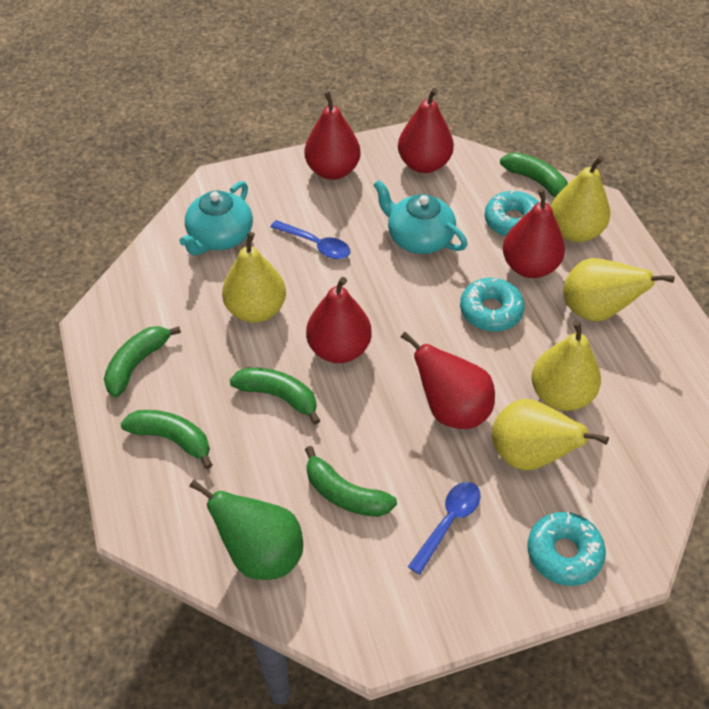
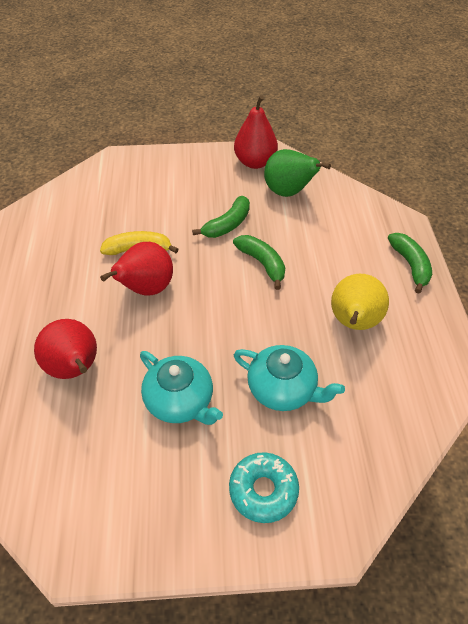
blue spoon: [270,220,350,259] [408,482,481,575] = 2 -> none = 0
green banana: [104,326,181,397] [121,410,212,469] [230,367,320,425] [305,446,397,517] [500,153,568,197] = 5 -> [192,196,250,238] [233,235,285,290] [388,233,432,294] = 3
red pear: [305,91,361,180] [306,277,372,363] [398,88,454,173] [401,332,495,429] [503,188,565,278] = 5 -> [34,319,97,379] [100,242,173,296] [234,95,278,169] = 3
turquoise donut: [460,278,525,332] [485,190,540,237] [527,512,606,586] = 3 -> [229,452,299,523] = 1
yellow banana: none = 0 -> [100,231,178,255] = 1
yellow pear: [222,232,286,323] [492,399,609,470] [531,320,601,411] [551,156,610,242] [563,258,675,322] = 5 -> [331,274,389,330] = 1

